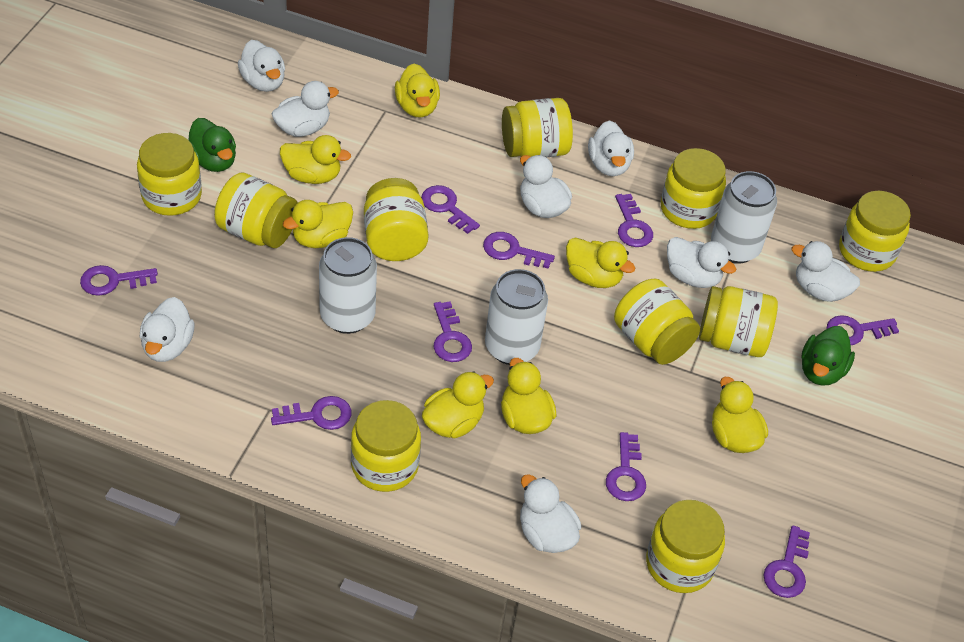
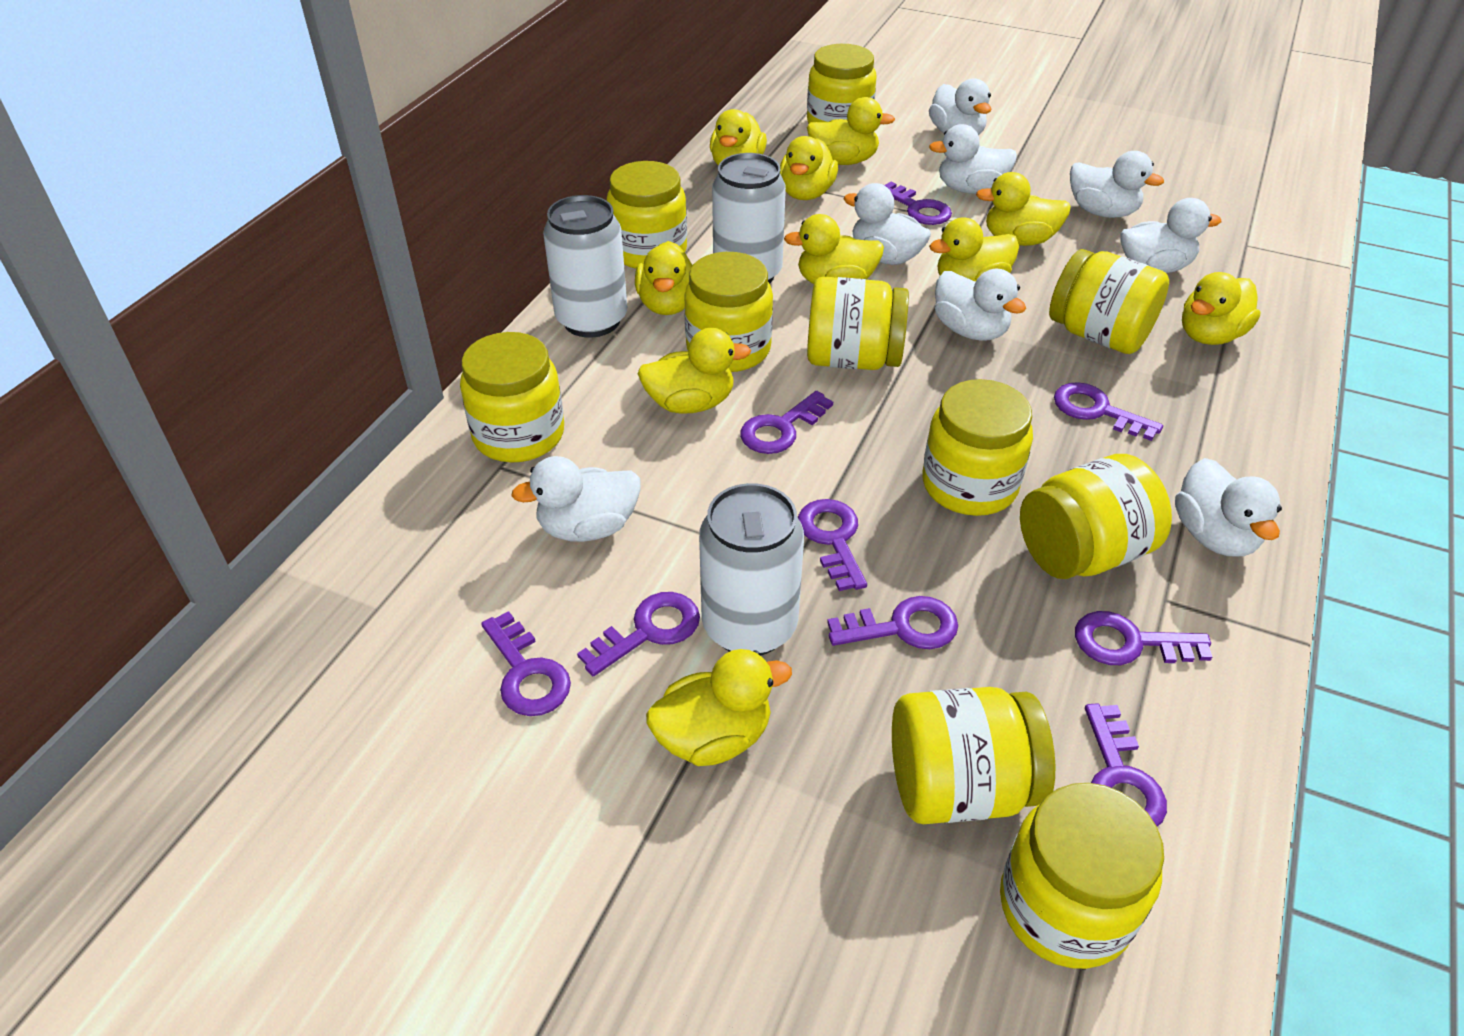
green duck: [188,118,236,172] [801,326,855,386] = 2 -> none = 0
yellow duck: [280,135,351,184] [283,200,353,248] [395,63,440,118] [422,371,494,438] [501,358,557,434] [566,237,635,288] [712,377,768,453] = 7 -> [635,241,693,315] [637,328,751,414] [646,649,792,766] [710,109,767,165] [780,136,838,200] [784,214,884,284] [807,97,895,165] [929,217,1019,282] [976,172,1071,246] [1182,272,1261,345] = 10

